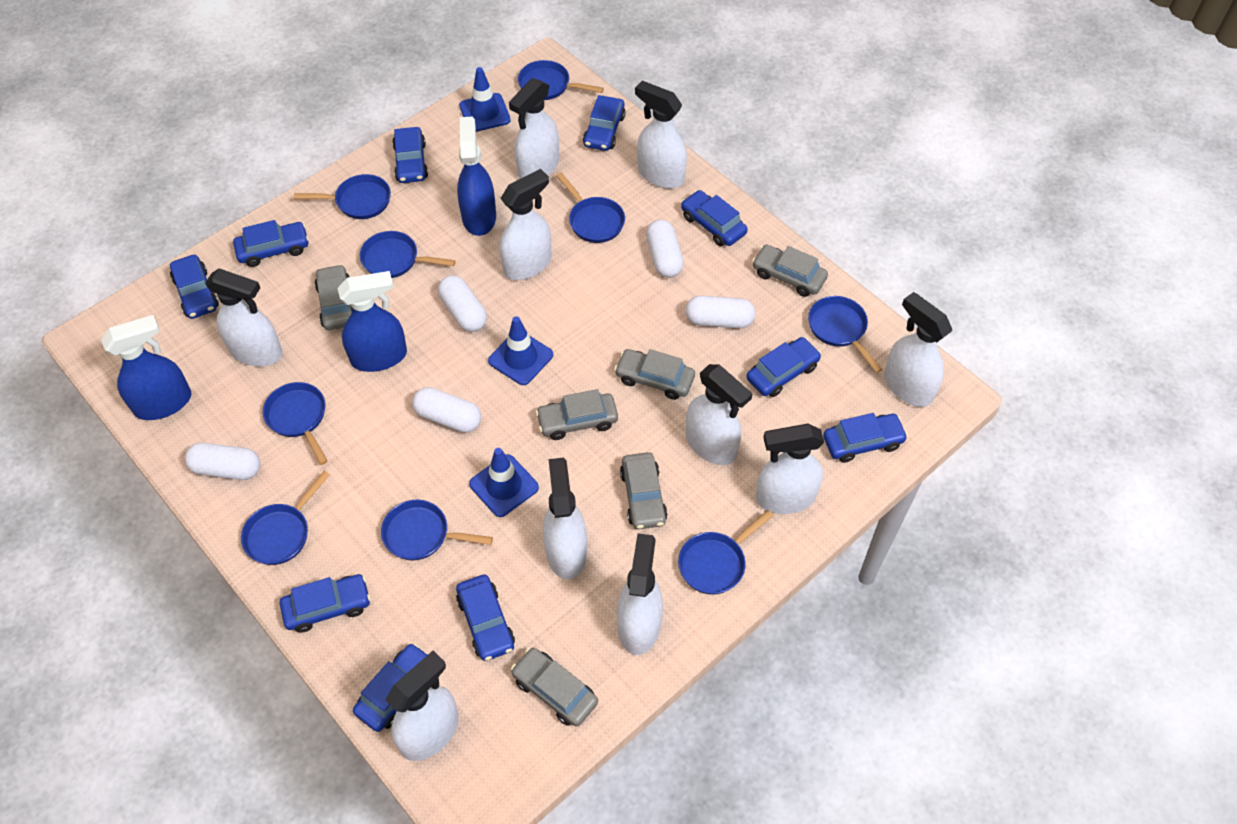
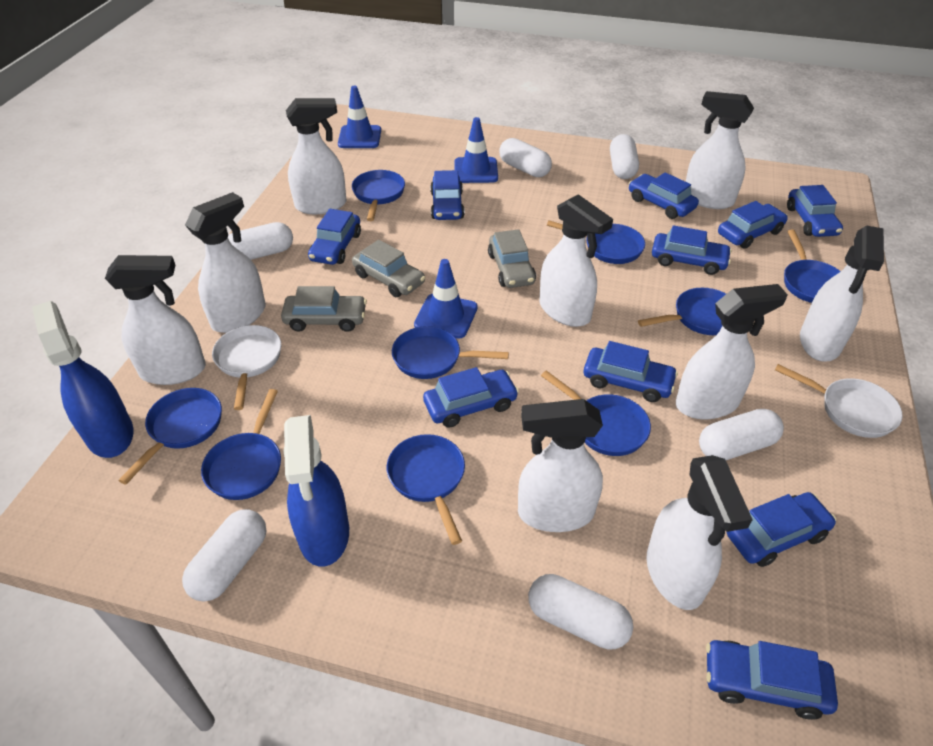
blue spray bottle: [101,315,191,420] [337,271,407,372] [457,117,496,236] = 3 -> [32,301,133,458] [283,415,349,567] = 2
grey car: [315,264,353,330] [511,648,598,727] [536,389,618,440] [614,349,695,400] [620,452,668,529] [752,245,828,297] = 6 -> [281,286,367,332] [352,240,425,297] [488,229,536,288] = 3
white capsule: [185,443,260,480] [412,387,481,433] [438,275,487,332] [646,219,684,278] [685,296,755,328] = 5 -> [182,509,267,602] [228,222,293,260] [499,138,552,177] [528,574,633,650] [610,134,639,179] [699,409,784,460] = 6
white pan: none = 0 -> [212,325,281,410] [775,364,903,438] = 2
white spray bottle: [205,268,283,366] [385,651,459,761] [500,169,551,280] [509,78,559,179] [543,458,587,579] [617,533,663,655] [635,81,687,189] [686,364,753,465] [756,424,824,514] [884,292,952,407] = 10 -> [105,255,206,385] [185,192,266,333] [286,98,346,214] [518,399,603,532] [540,194,613,327] [647,455,753,610] [676,284,788,420] [686,91,754,209] [800,225,884,362] = 9

